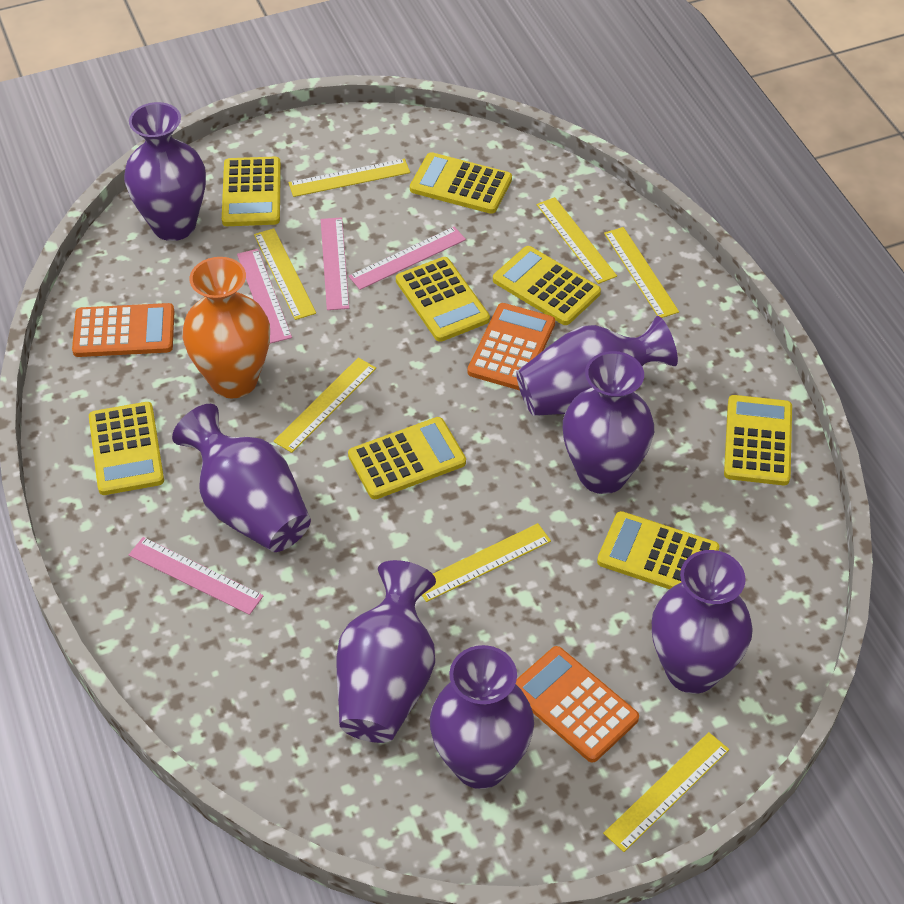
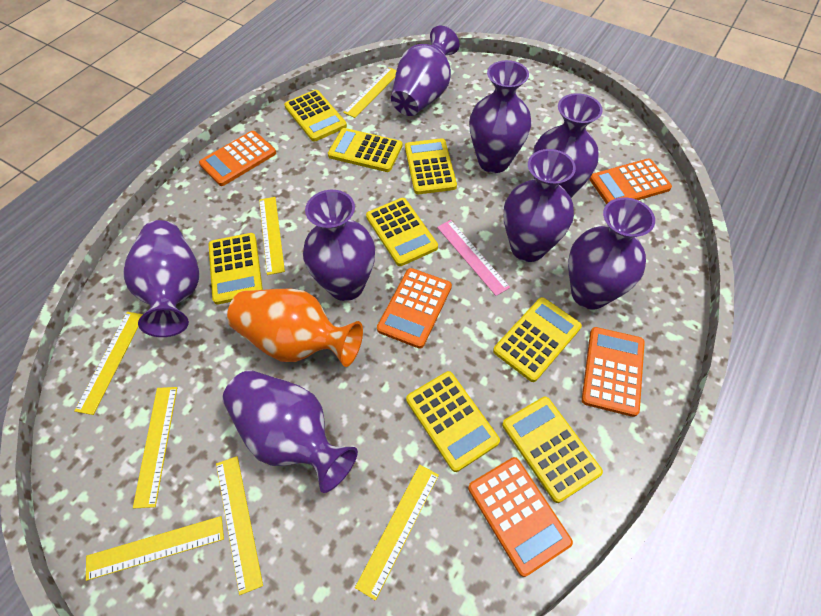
orange calculator: [72,303,175,357] [467,303,555,390] [516,646,639,763] = 3 -> [199,131,276,186] [377,268,452,349] [468,457,573,577] [582,327,645,417] [589,159,672,204] = 5
pink ruler: [129,537,264,615] [237,249,292,344] [321,217,349,310] [349,227,466,290] = 4 -> [437,220,510,296] = 1
purple vase: [124,102,206,241] [172,404,311,552] [336,560,436,743] [430,645,534,789] [516,316,678,416] [563,351,654,494] [652,550,753,694] = 7 -> [123,220,200,337] [222,370,358,493] [303,190,375,301] [391,26,459,116] [469,60,531,173] [504,149,576,262] [533,93,603,198] [568,197,655,309] = 8

